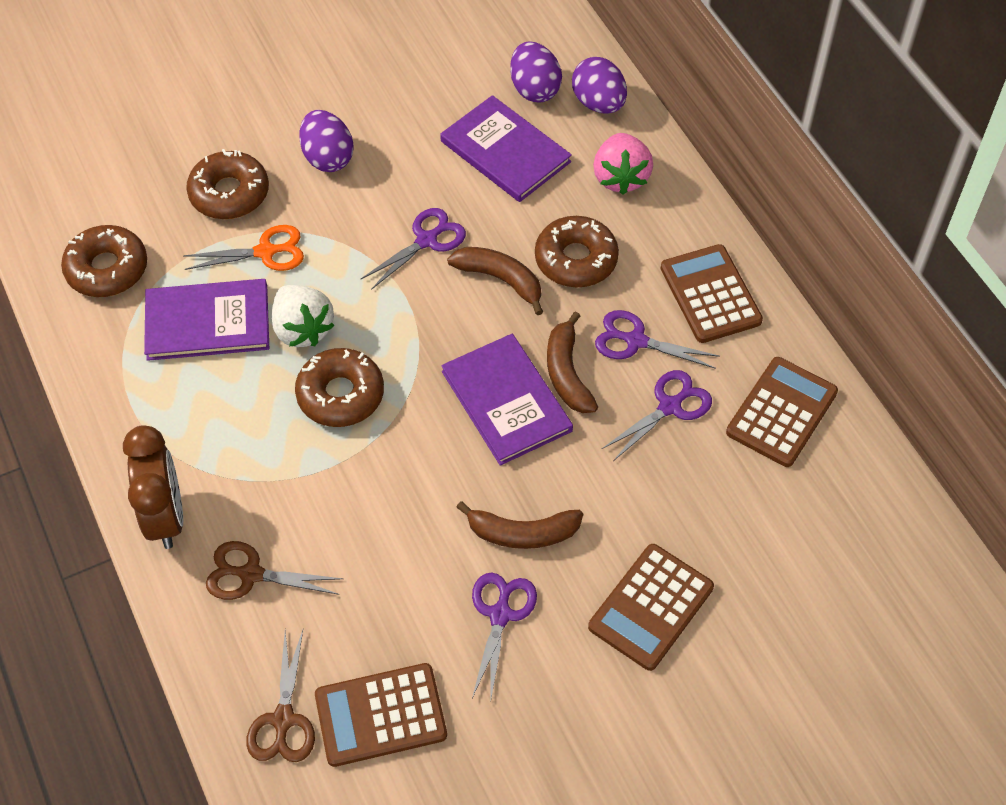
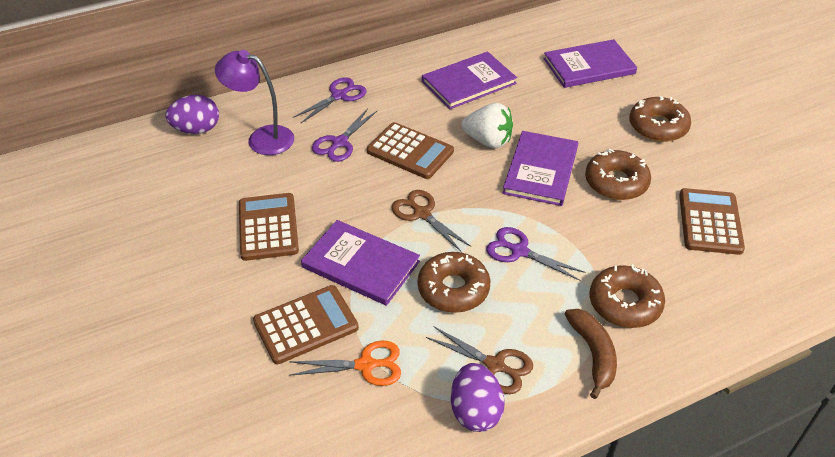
brown banana: [447,247,543,315] [456,501,583,549] [547,312,598,413] = 3 -> [565,309,617,399] = 1
brown clock: [123,425,183,549] = 1 -> none = 0
pink strawberry: [593,133,653,195] = 1 -> none = 0
purple book: [144,279,269,361] [440,95,572,202] [441,334,573,465] = 3 -> [301,220,420,306] [422,51,517,109] [503,131,578,206] [543,39,637,88] = 4
purple egg: [299,110,354,172] [510,41,562,102] [572,57,627,114] = 3 -> [165,95,219,134] [451,363,505,432] = 2
purple lamp: none = 0 -> [215,50,294,155] = 1
purple scissors: [361,208,466,290] [472,572,537,703] [595,310,720,369] [602,370,712,461] = 4 -> [293,77,366,124] [312,108,377,162] [486,227,585,281] = 3

